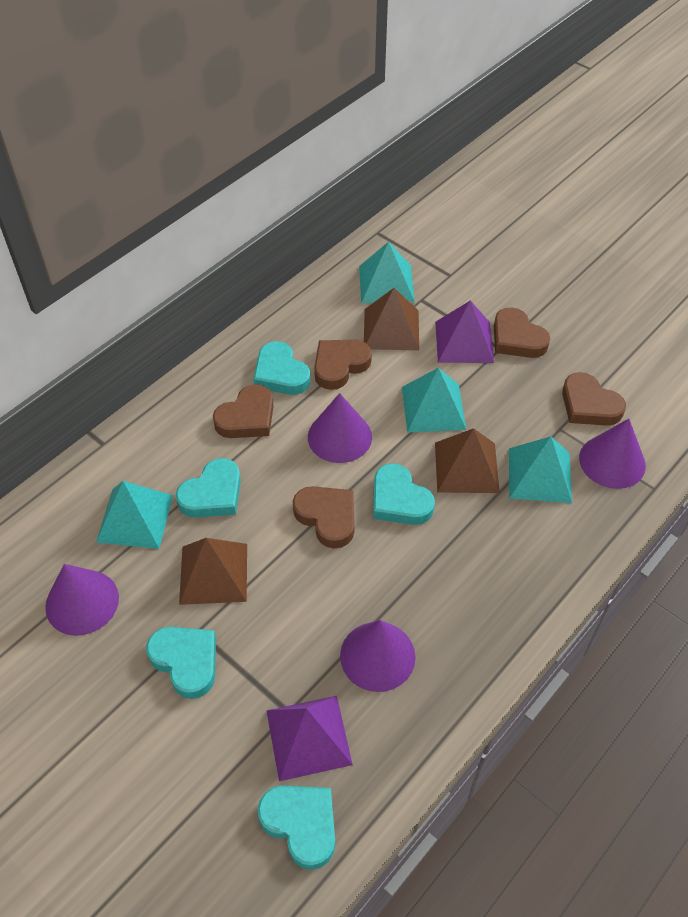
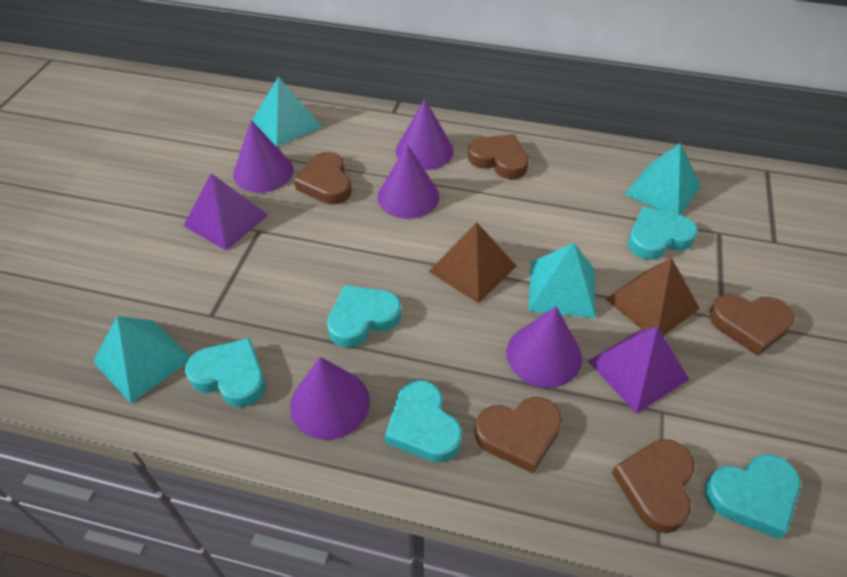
brown pyramid: [179,538,247,605] [364,288,419,351] [435,428,500,493] = 3 -> [428,222,516,304] [606,258,700,336] = 2
purple cone: [45,564,119,636] [308,393,372,463] [340,620,416,692] [579,419,646,489] = 4 -> [233,120,294,193] [290,357,370,440] [378,145,440,219] [396,99,454,170] [507,306,582,388] = 5

